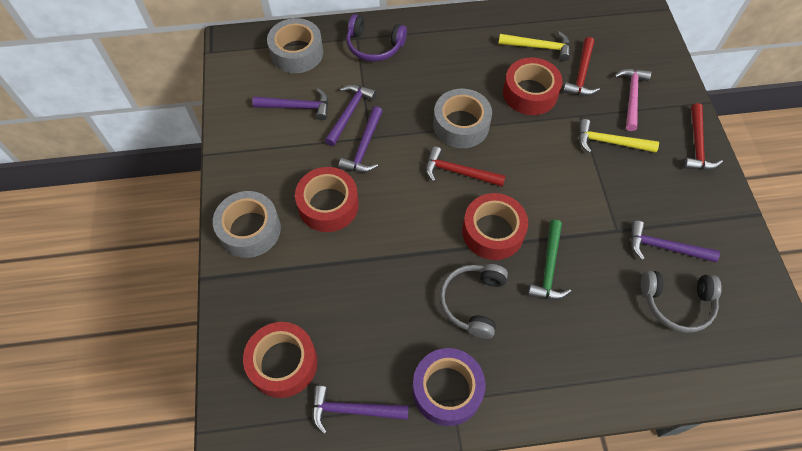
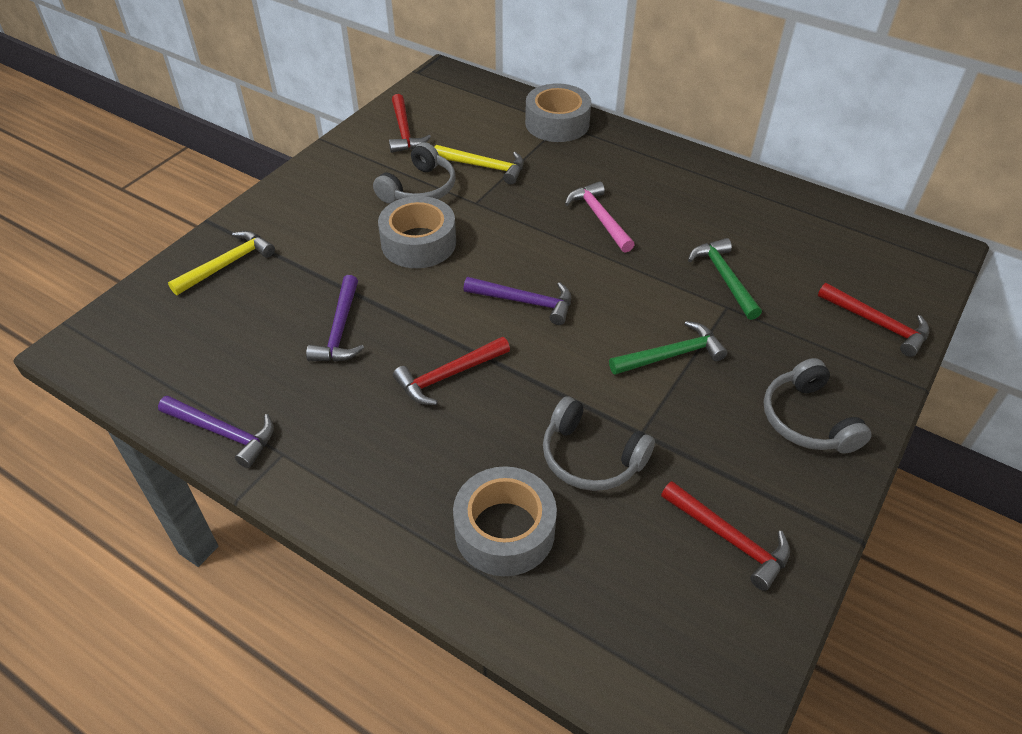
green hammer: [528,220,571,300] = 1 -> [609,321,728,375] [688,238,762,320] = 2
grey headphones: [440,264,508,339] [641,270,722,333] = 2 -> [373,142,456,203] [543,396,655,491] [764,358,872,454] = 3
purple hammer: [252,88,329,120] [312,386,409,434] [325,84,377,146] [339,106,383,172] [631,221,720,262] = 5 -> [158,396,274,468] [306,275,364,362] [464,277,571,325] = 3
purple headphones: [346,14,407,61] = 1 -> none = 0
purple tape: [413,348,486,426] = 1 -> none = 0
red hammer: [426,146,506,187] [563,37,600,96] [683,103,723,170] = 3 -> [389,94,431,153] [393,337,510,405] [661,481,790,591] [818,283,929,357] = 4
red tape: [243,322,317,398] [295,167,359,232] [462,193,528,260] [503,58,562,115] = 4 -> none = 0

